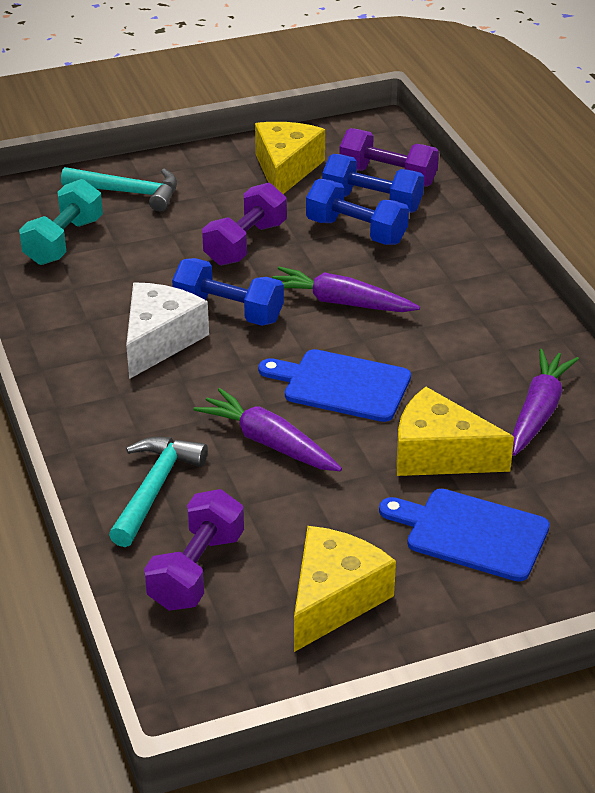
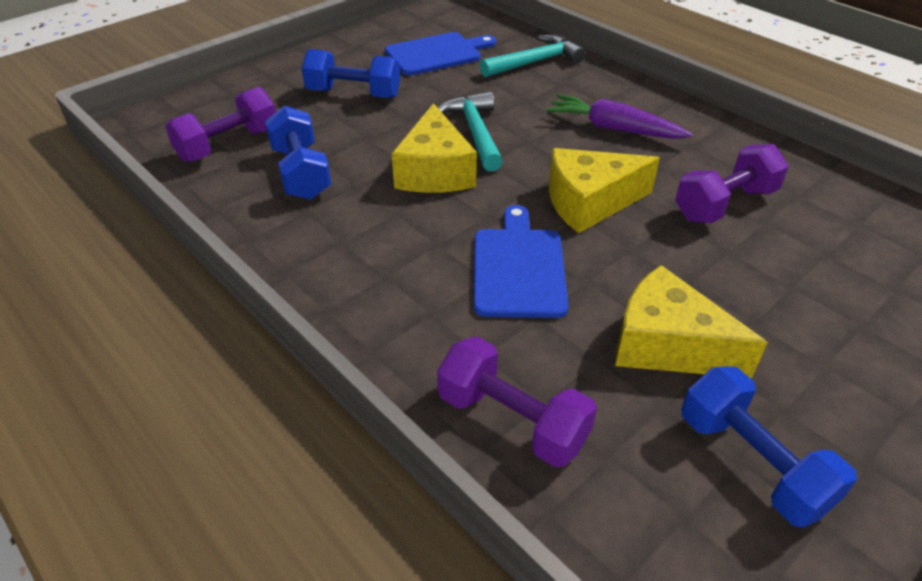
purple carrot: [193,388,342,471] [272,267,420,312] [512,349,579,456] = 3 -> [546,94,692,139] = 1
turquoise dumbbell: [19,179,103,265] = 1 -> none = 0
white cheese: [126,283,209,379] = 1 -> none = 0

